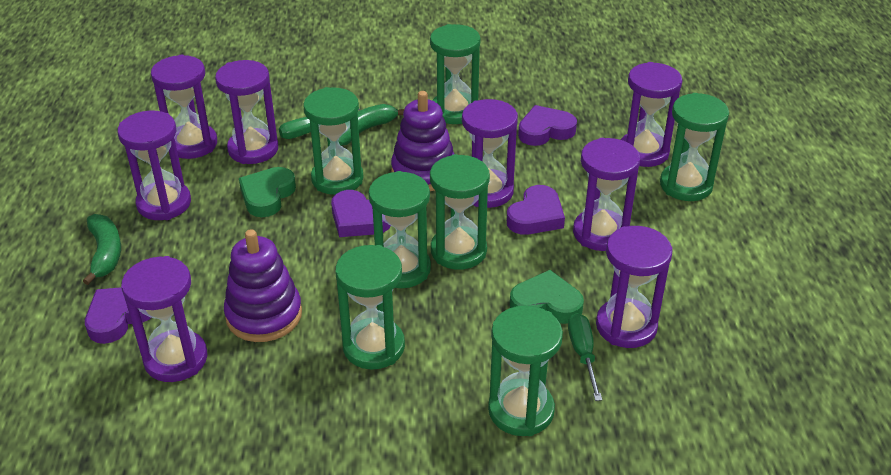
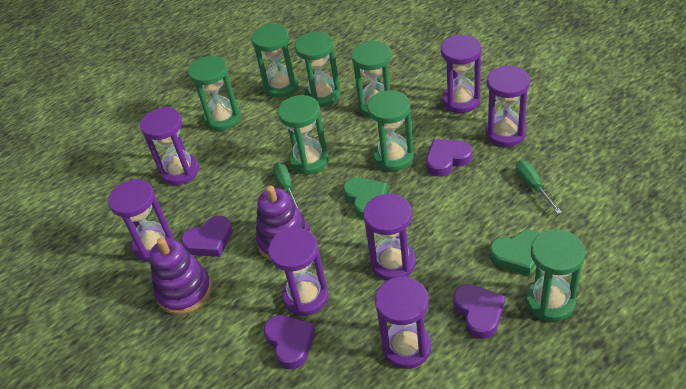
green banana: [83,214,121,285] [338,104,404,145] = 2 -> none = 0
purple hourglass: [118,111,191,220] [121,256,208,382] [151,55,217,159] [215,60,278,164] [462,99,518,208] [573,138,640,251] [596,226,672,348] [621,62,682,167] = 8 -> [108,179,175,262] [140,107,199,185] [268,228,329,316] [363,193,416,281] [375,276,431,369] [441,35,481,113] [485,65,530,147] = 7

